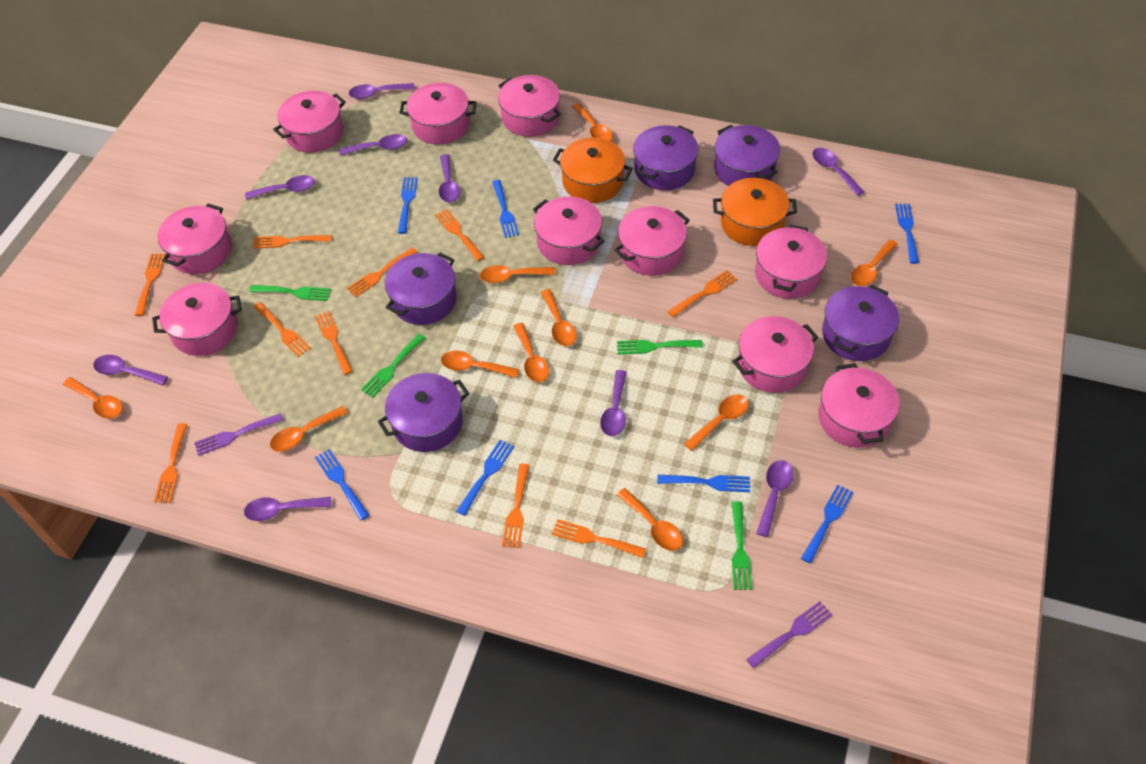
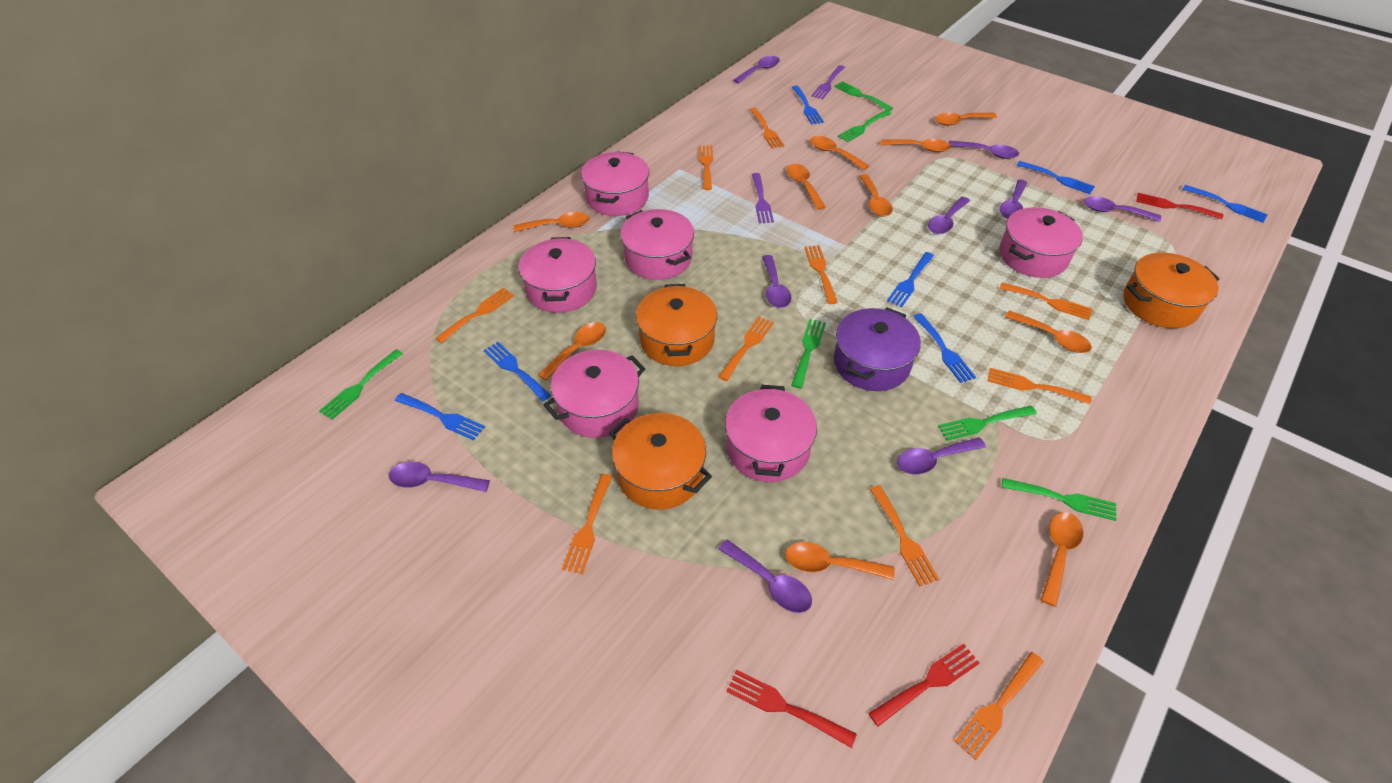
green fork: [249,285,331,301] [361,334,425,398] [617,340,703,354] [732,501,752,590] = 4 -> [319,349,403,420] [791,319,826,388] [834,81,893,111] [838,110,891,142] [938,406,1037,441] [1002,478,1117,521] = 6
orange pot: [553,138,633,203] [713,178,797,246] = 2 -> [609,413,712,509] [636,284,717,366] [1124,252,1220,328] = 3
pink pot: [152,283,242,356] [157,203,232,274] [273,91,346,153] [399,83,477,145] [498,75,561,137] [533,196,604,265] [614,206,690,276] [732,316,819,393] [755,224,827,299] [818,363,900,448] = 10 -> [519,237,597,313] [543,350,645,438] [581,151,649,216] [620,209,694,280] [725,385,817,482] [999,207,1083,278] = 6
purple pot: [378,373,469,452] [385,252,457,325] [633,125,698,190] [714,125,780,186] [822,285,899,361] = 5 -> [834,308,921,391] = 1
red fork: none = 0 -> [726,670,857,748] [868,644,980,726] [1136,193,1223,219] = 3

